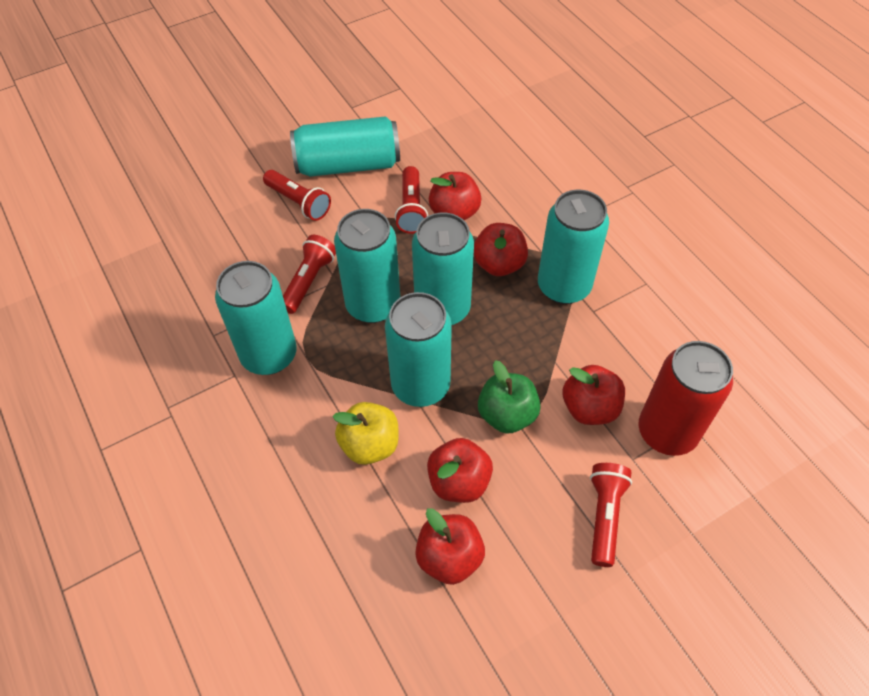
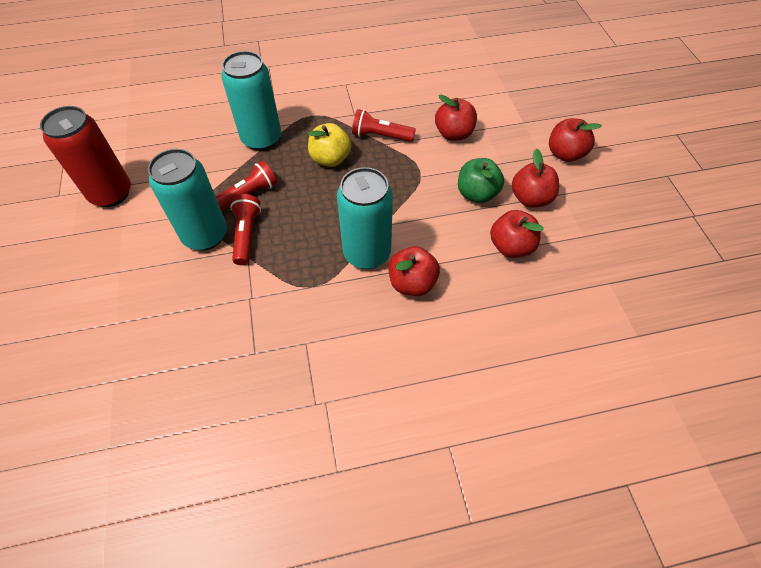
red flashlight: [263,170,331,221] [283,235,336,314] [395,166,428,234] [590,463,632,567] = 4 -> [216,161,277,211] [230,194,261,265] [352,109,416,142] = 3
turquoise can: [215,261,297,375] [290,116,400,177] [334,209,400,323] [385,292,452,407] [412,212,474,325] [538,190,609,304] = 6 -> [148,149,227,251] [221,51,281,151] [337,167,393,269] = 3

